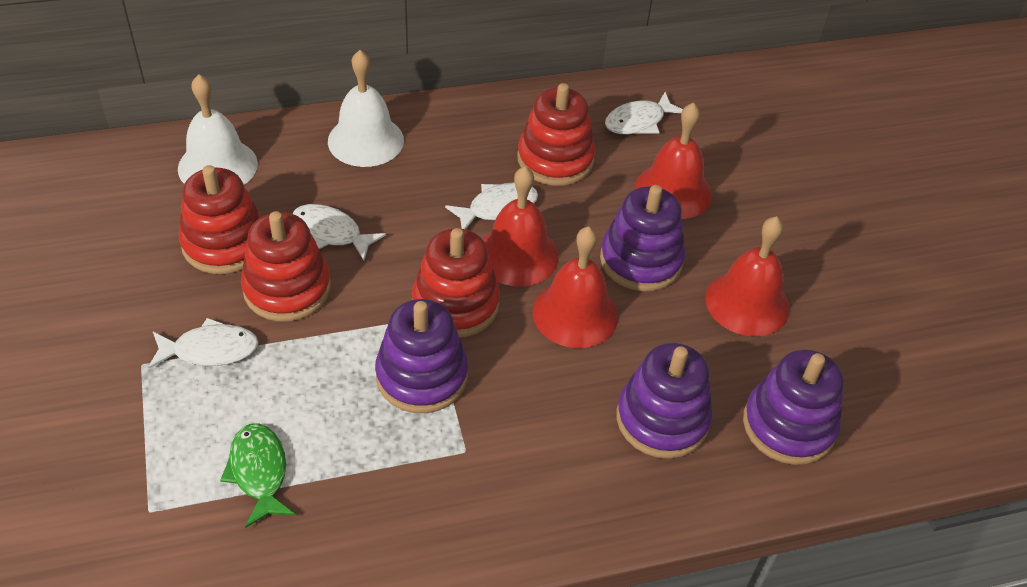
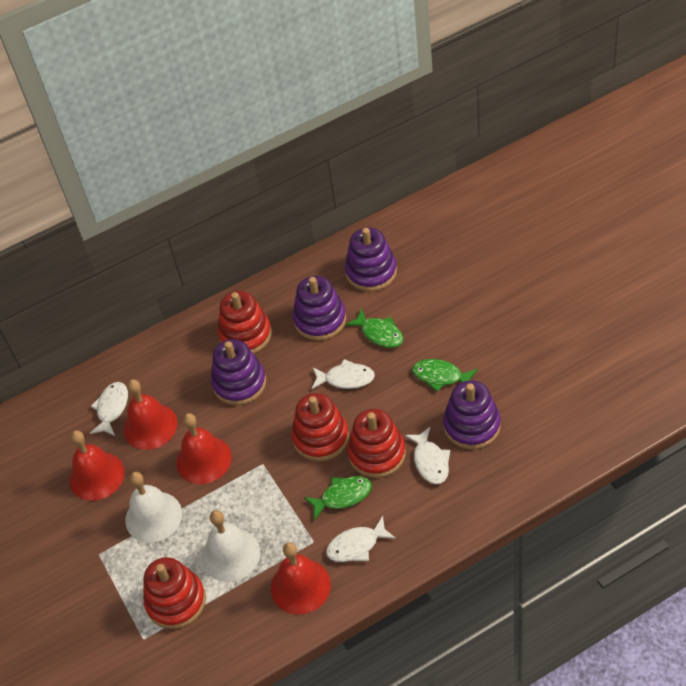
green fish: [220,423,295,528] = 1 -> [304,476,372,521] [345,308,403,348] [412,359,478,392] = 3

